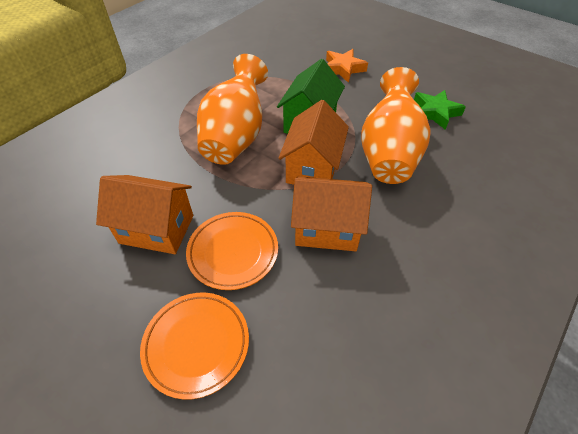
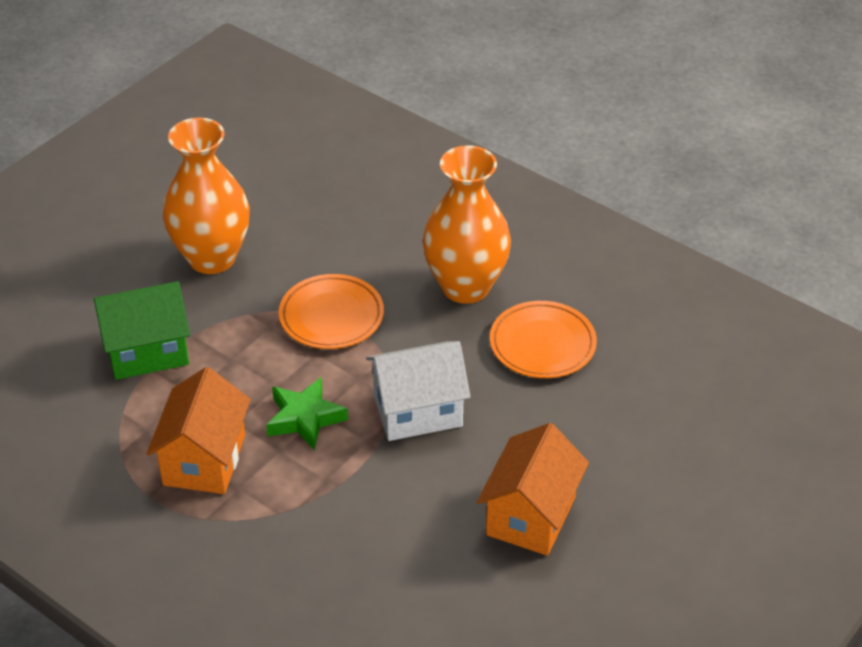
orange house: [96,175,193,254] [279,100,349,185] [291,176,372,251] = 3 -> [147,367,251,494] [477,423,589,556] = 2
orange star: [326,49,368,83] = 1 -> none = 0
white house: none = 0 -> [366,341,470,441] = 1

